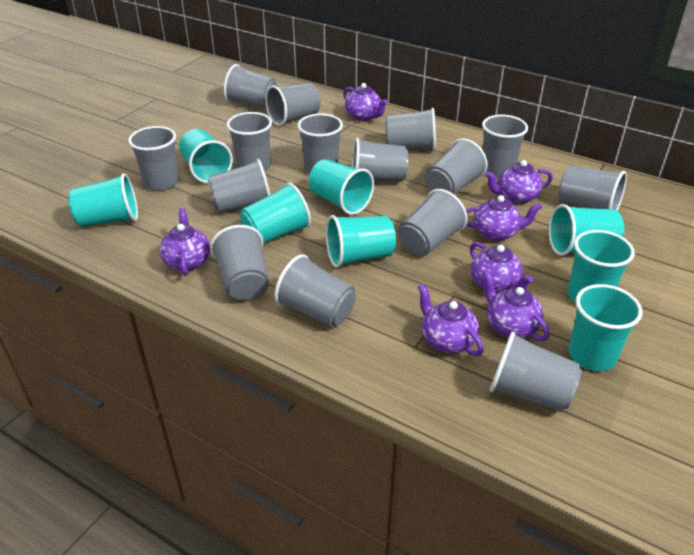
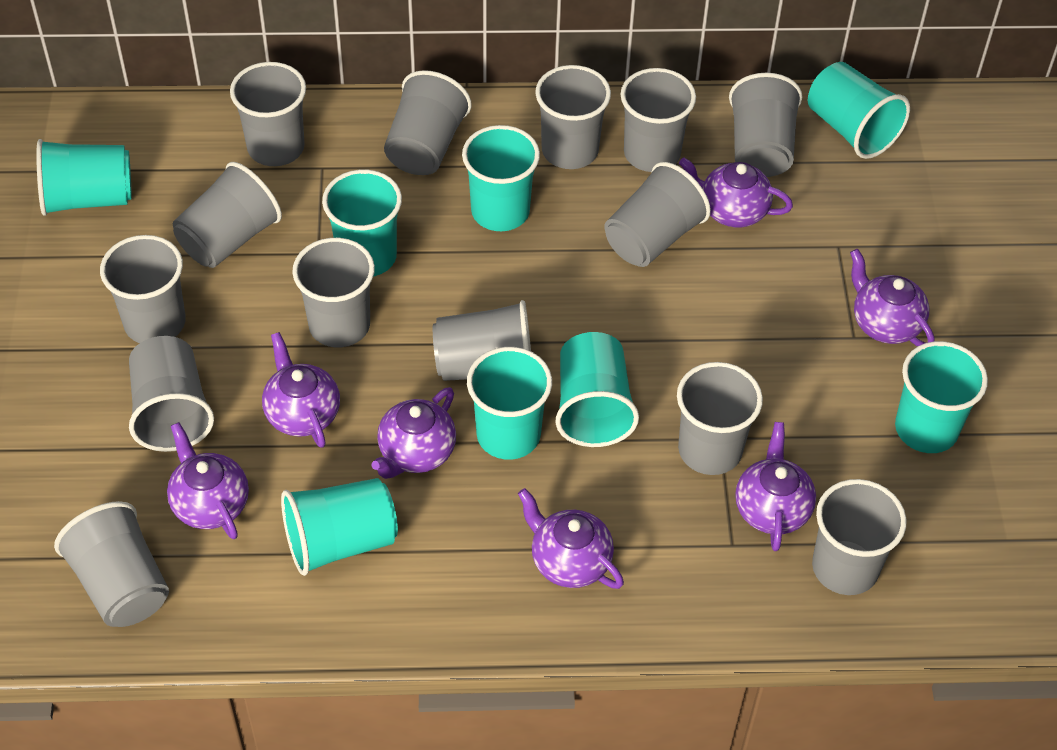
grey cup: [128,126,179,191] [208,159,270,213] [210,225,269,301] [224,64,277,108] [227,112,272,171] [265,83,321,126] [274,254,356,327] [297,113,343,174] [352,138,408,182] [385,108,436,151] [398,189,468,257] [425,138,488,194] [482,114,528,178] [490,331,582,412] [559,165,627,211] = 15 -> [54,501,169,627] [100,235,186,343] [129,336,214,452] [173,162,282,268] [230,62,306,166] [292,238,375,347] [384,70,472,175] [433,300,531,381] [535,65,611,169] [605,162,711,267] [620,68,696,172] [677,362,763,475] [729,73,802,177] [812,479,907,595] = 14

